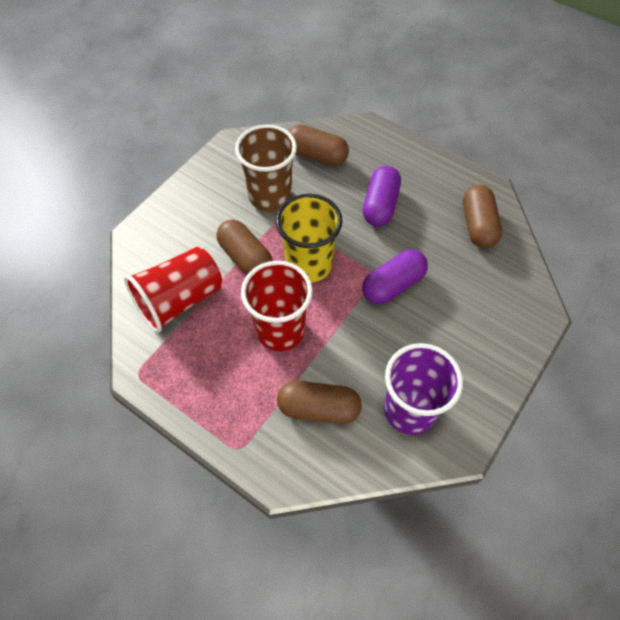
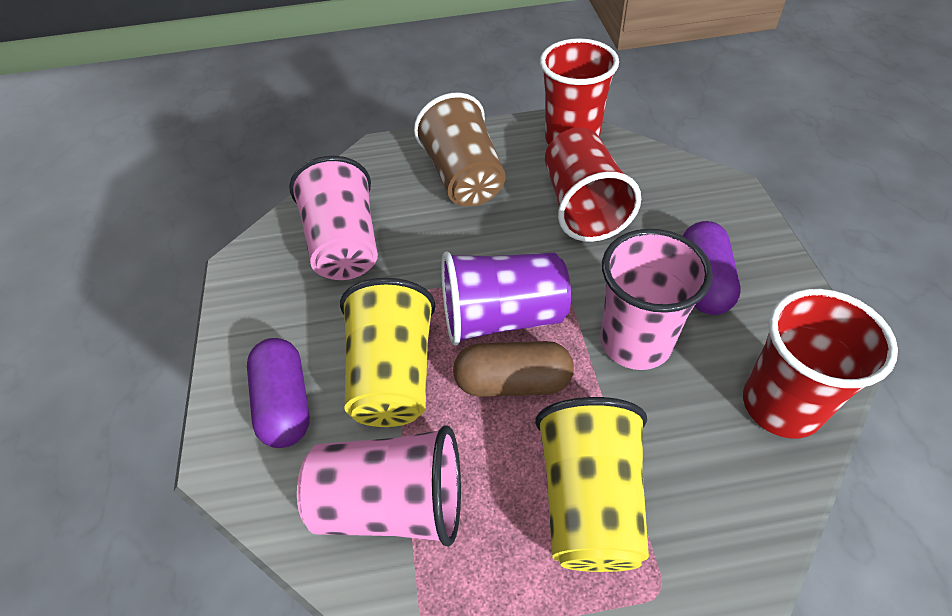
brown capsule: [216,219,273,275] [277,381,362,424] [289,125,349,166] [463,184,502,248] = 4 -> [453,341,574,397] = 1
pink cup: none = 0 -> [289,156,378,280] [297,425,461,547] [601,229,713,370] = 3
red cup: [124,247,222,333] [241,261,313,351] = 2 -> [540,38,619,145] [545,127,641,242] [743,289,898,438] = 3
yellow cup: [276,194,343,283] = 1 -> [340,278,436,427] [535,397,649,572] = 2

